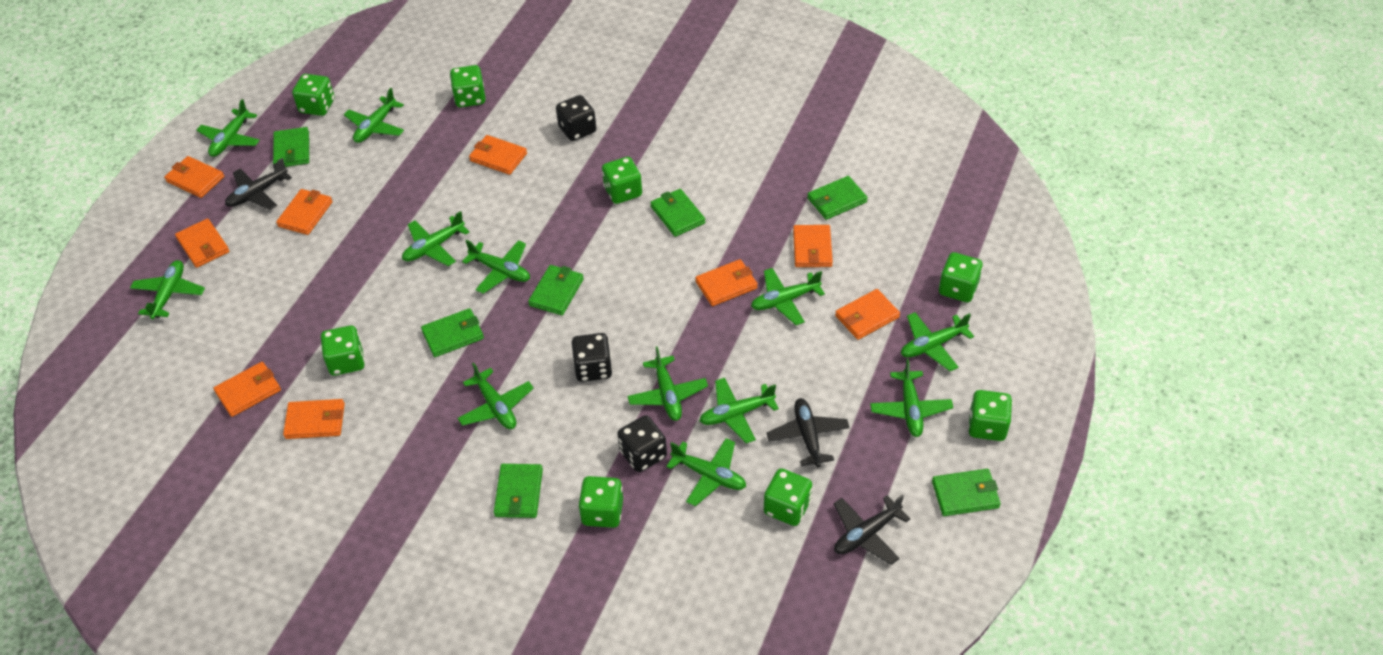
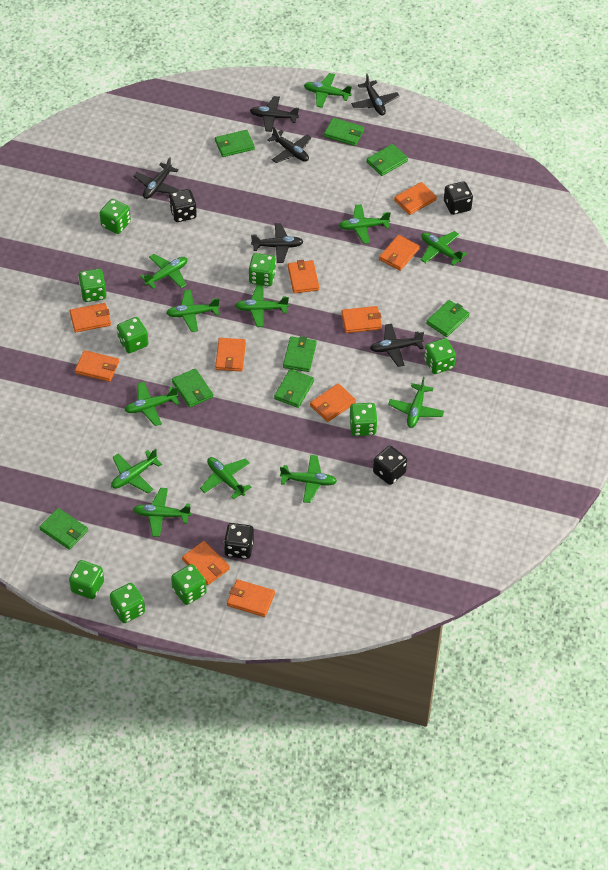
black dice: [556,95,596,141] [572,333,612,382] [617,415,667,472] = 3 -> [169,189,197,222] [224,523,254,559] [373,446,407,485] [444,181,473,215] = 4
black plane: [225,158,292,210] [767,398,850,467] [834,495,910,565] = 3 -> [134,157,180,199] [250,96,299,132] [251,223,304,263] [267,126,312,163] [351,74,399,115] [370,324,424,367] = 6
green dice: [292,74,335,116] [321,326,365,376] [450,65,486,107] [578,476,623,528] [602,157,642,204] [764,468,812,526] [939,252,983,302] [968,390,1012,441] = 8 -> [69,560,104,599] [78,269,106,302] [100,199,131,234] [110,583,145,623] [117,317,148,353] [171,564,207,605] [249,253,276,286] [349,403,378,436] [424,338,456,374] = 9
green wallet: [273,127,309,167] [421,308,484,357] [494,464,543,518] [528,265,584,315] [650,189,705,237] [807,176,868,220] [932,469,1001,516] = 7 -> [39,508,88,550] [172,368,213,408] [215,130,255,157] [274,369,314,408] [283,336,317,372] [324,118,364,146] [366,144,408,176] [426,300,470,337] = 8
orange wallet: [164,156,224,198] [175,219,230,268] [213,362,281,417] [276,189,333,235] [283,399,345,439] [469,135,527,175] [695,259,758,306] [793,225,833,267] [835,289,900,340] = 9 -> [70,303,111,333] [75,350,119,382] [182,541,230,585] [215,338,246,371] [227,579,275,617] [288,260,319,293] [310,383,356,422] [341,306,382,333] [379,235,420,271] [394,182,437,215] = 10

